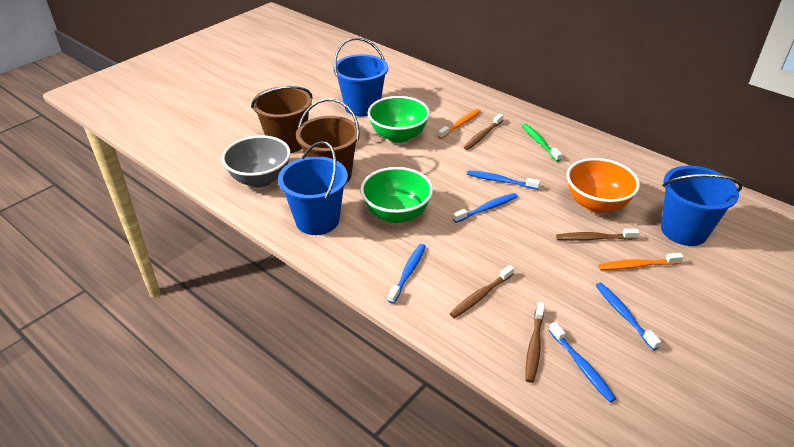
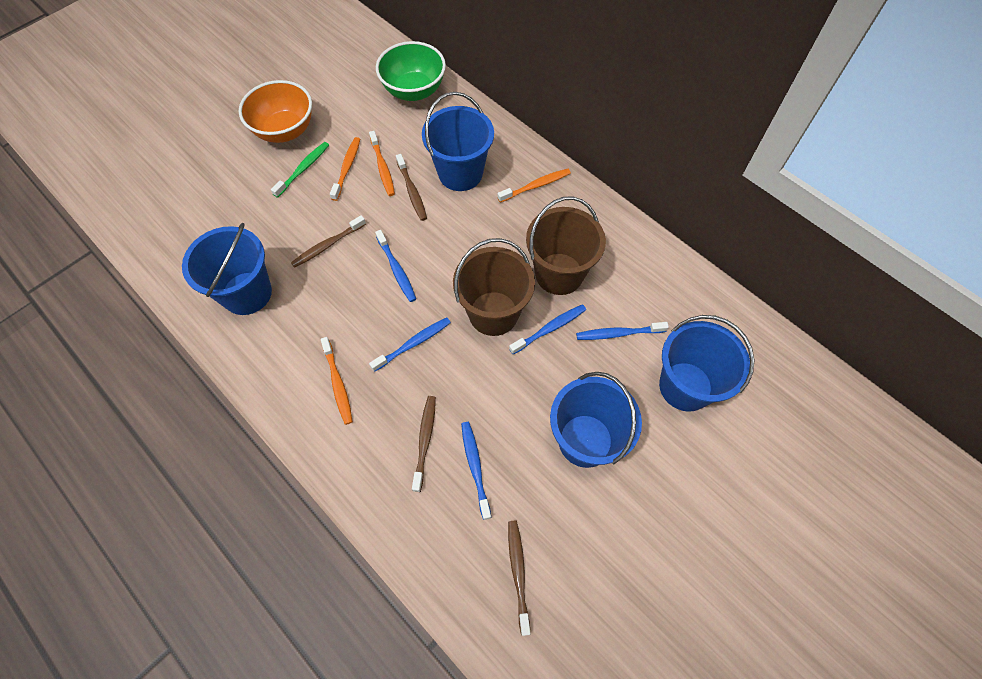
blue bucket: [278,141,348,235] [333,37,388,116] [661,166,742,246] = 3 -> [182,223,272,315] [422,92,494,191] [550,372,642,468] [659,315,754,412] = 4
green bowl: [360,167,433,223] [368,96,430,143] = 2 -> [376,41,446,101] = 1
grey bowl: [222,135,291,187] = 1 -> none = 0
orange toothbrush: [438,109,481,139] [598,253,684,270] = 2 -> [321,337,353,425] [330,137,360,201] [369,131,395,196] [497,169,571,203] = 4

